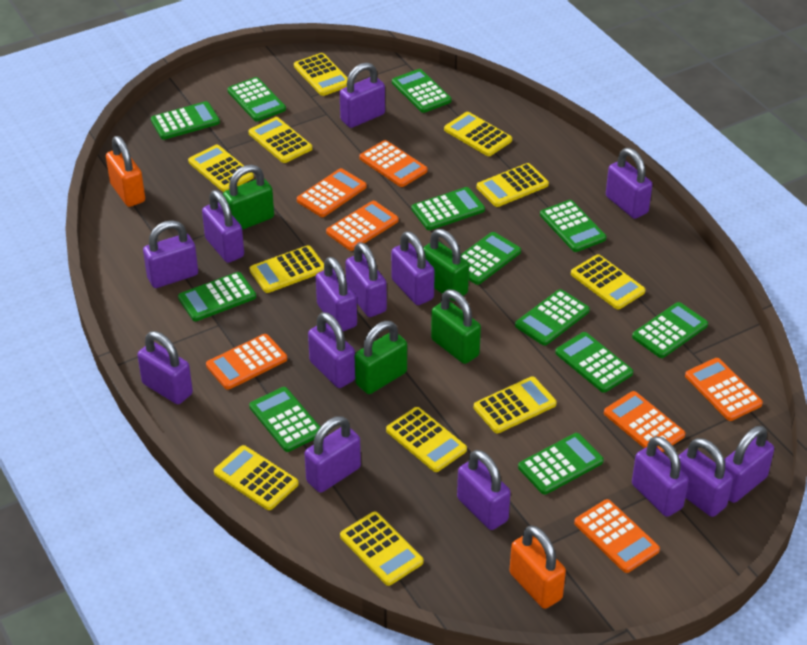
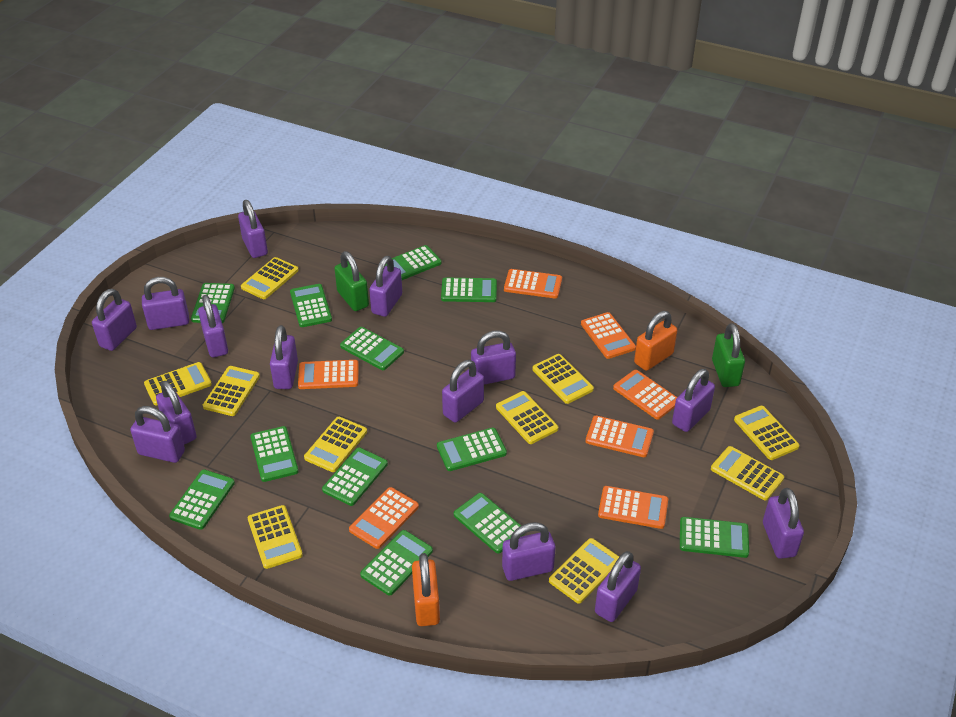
green padlock: [223,165,274,230] [355,321,407,394] [423,229,469,301] [431,290,481,364] = 4 -> [334,251,369,311] [712,323,745,387] = 2
yellow calculator: [188,145,254,192] [214,445,299,510] [248,117,312,163] [250,245,324,293] [294,53,348,96] [340,512,423,586] [386,407,467,472] [444,112,512,156] [474,376,557,433] [477,163,549,207] [571,254,646,309] = 11 -> [144,362,212,406] [203,366,260,416] [241,257,299,299] [248,505,303,569] [304,417,367,472] [496,391,558,444] [533,354,594,404] [549,538,619,604] [711,446,784,500] [734,406,800,460] = 10

